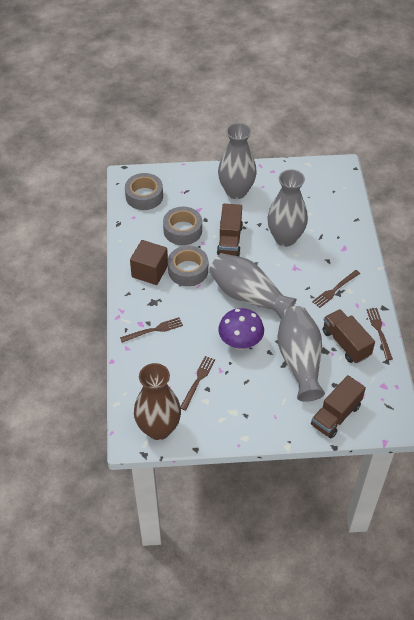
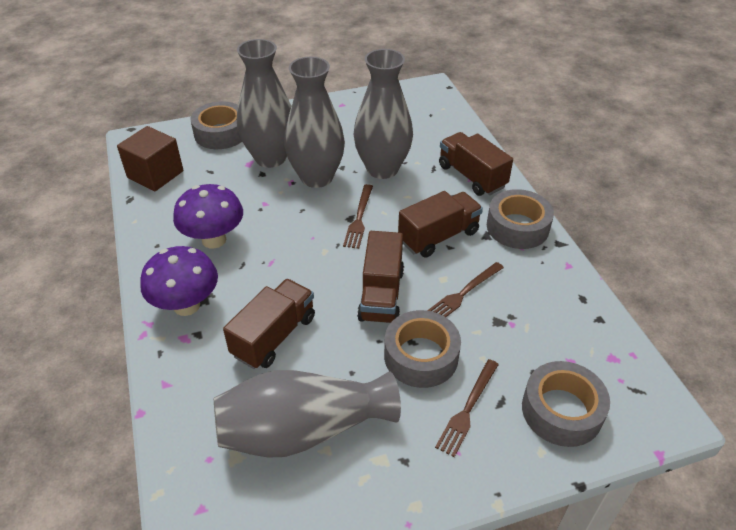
brown fork: [120,317,183,343] [180,356,215,410] [312,270,360,308] [367,308,393,360] = 4 -> [343,184,373,249] [427,262,504,317] [435,359,499,457] = 3
brown truck: [217,204,243,256] [311,375,366,439] [322,309,375,363] = 3 -> [223,279,315,369] [357,231,404,323] [398,191,483,258] [439,132,513,196] = 4
brown vase: [134,363,181,440] = 1 -> none = 0
grey tape: [125,173,163,210] [163,207,202,245] [168,246,208,286] = 3 -> [191,101,242,149] [384,310,461,388] [487,189,554,249] [522,361,610,447] = 4
purple mushroom: [218,308,264,350] = 1 -> [140,246,218,316] [173,184,243,249] = 2

